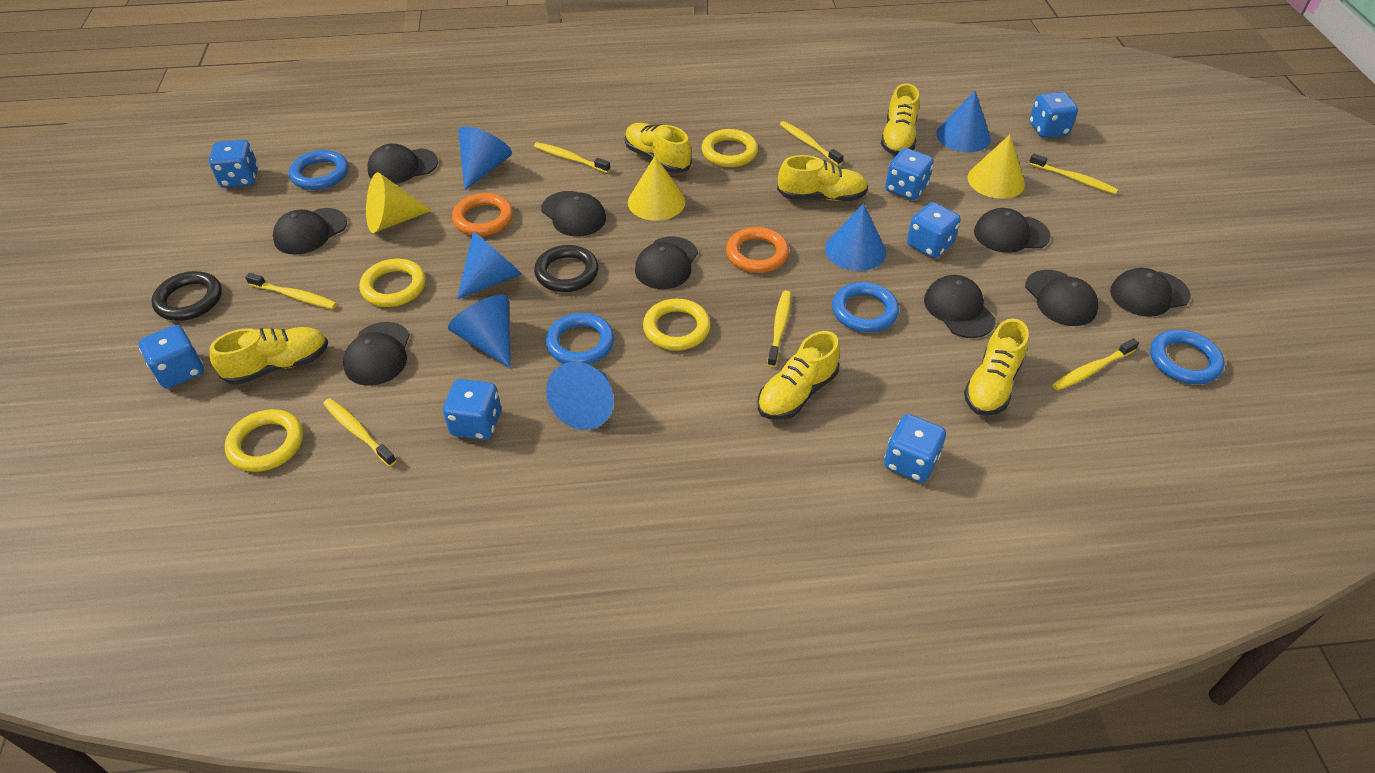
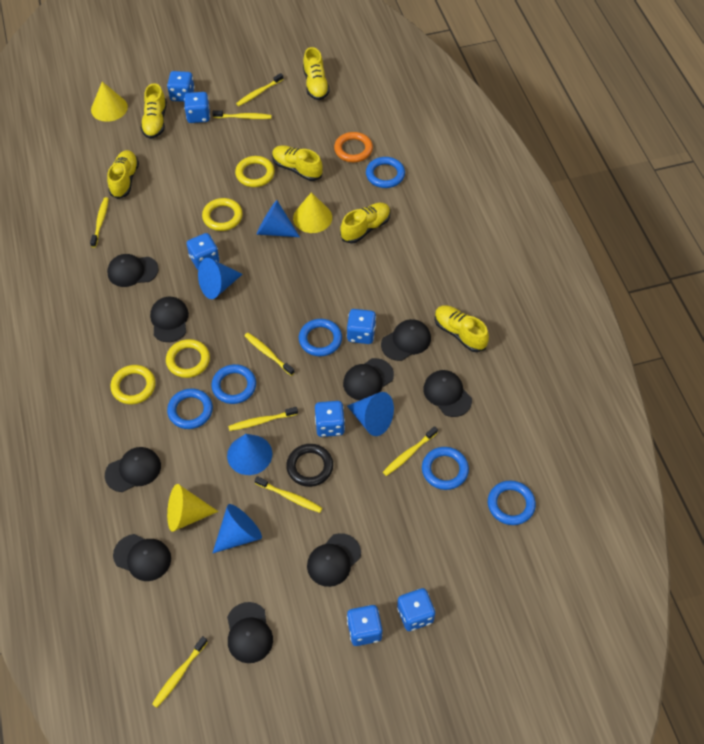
black ring: [152,271,222,321] [534,245,599,292] = 2 -> [286,444,333,487] = 1
blue cone: [448,295,511,368] [457,232,522,299] [458,127,512,190] [546,362,614,430] [825,204,886,271] [936,91,991,152] = 6 -> [198,258,242,299] [213,504,262,553] [227,434,272,475] [257,200,300,237] [347,392,394,436] = 5
blue ring: [289,150,349,190] [545,313,614,364] [832,282,899,332] [1150,330,1225,384] = 4 -> [167,388,213,429] [211,364,256,404] [299,319,342,356] [366,157,405,188] [422,447,469,490] [488,480,536,525] = 6
orange ring: [452,193,513,236] [726,227,789,273] = 2 -> [334,132,373,162] = 1
yellow toothbrush: [245,273,337,309] [323,398,396,466] [534,142,611,173] [767,290,791,367] [780,121,843,166] [1029,153,1118,194] [1052,338,1139,391] = 7 -> [90,197,109,248] [152,636,208,708] [212,110,272,119] [228,407,298,431] [236,73,284,106] [244,333,295,376] [255,476,322,513] [383,426,438,476] = 8

